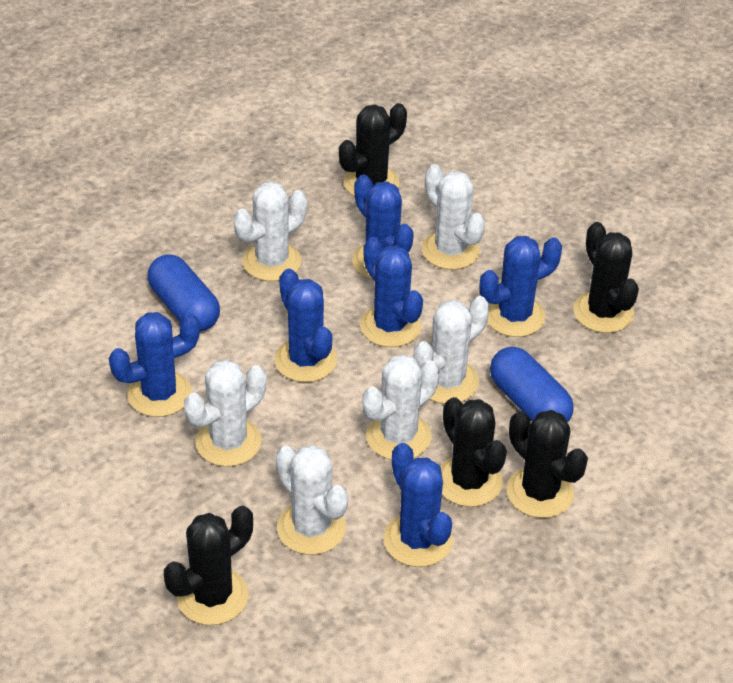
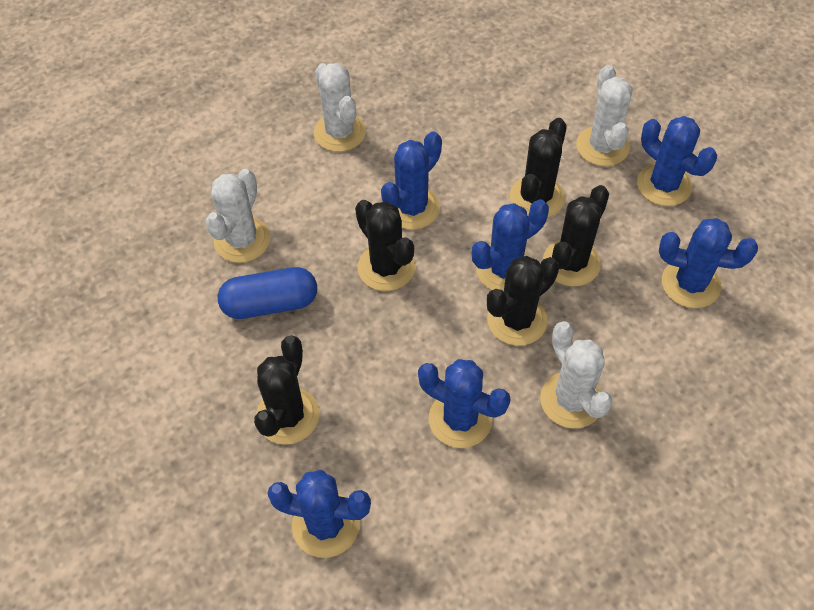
blue capsule: [148,254,220,331] [490,347,574,423] = 2 -> [217,267,317,319] = 1
white cactus: [184,360,266,467] [234,181,307,281] [276,445,348,555] [362,354,440,460] [413,296,489,404] [422,164,485,270] = 6 -> [205,169,270,263] [314,63,366,152] [540,321,613,428] [576,65,632,166] = 4

